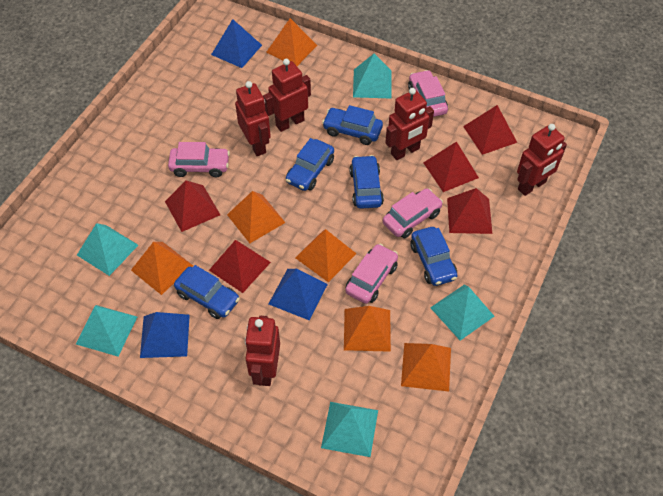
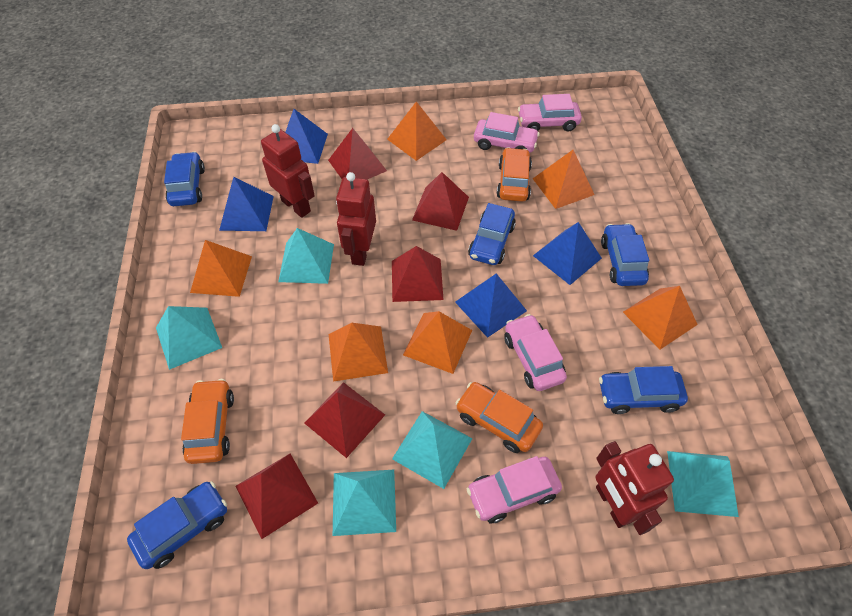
blue pyramid: [140,312,190,358] [211,19,262,68] [268,269,328,320] = 3 -> [219,177,274,231] [285,109,328,164] [455,274,527,338] [533,222,602,285] = 4
orange car: none = 0 -> [181,379,234,464] [456,382,543,453] [497,147,532,202] = 3
red robot: [235,81,271,156] [245,316,280,386] [263,59,311,132] [385,88,434,160] [517,124,567,196] = 5 -> [261,124,315,218] [336,172,376,266] [595,441,674,535] = 3

